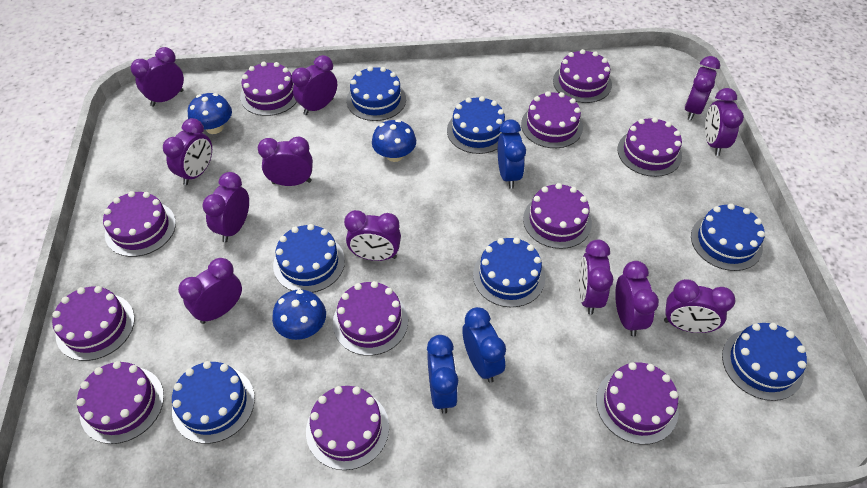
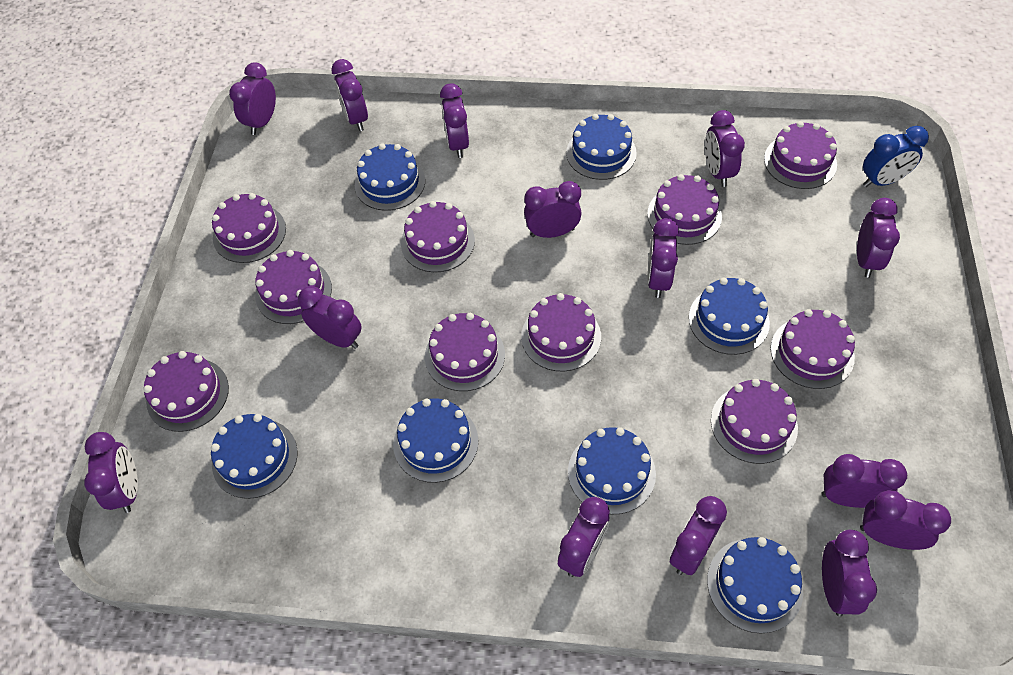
blue clock: [427,335,458,414] [463,307,506,383] [498,119,526,189] = 3 -> [863,126,929,187] = 1
blue mushroom: [188,93,232,134] [272,289,326,340] [372,119,416,162] = 3 -> none = 0
purple cake: [52,286,135,361] [76,361,164,444] [103,191,176,257] [240,62,297,116] [306,386,389,470] [333,281,408,356] [521,91,583,148] [523,183,592,249] [553,49,612,103] [596,362,679,445] [617,117,682,177] = 11 -> [143,351,229,432] [212,193,286,263] [255,250,332,324] [401,201,475,272] [425,313,505,391] [521,293,601,371] [647,174,722,245] [711,379,798,464] [764,121,837,189] [771,309,855,389] = 10
purple clock: [130,47,184,106] [163,118,212,185] [178,258,242,324] [202,172,249,242] [258,137,313,186] [292,55,337,115] [344,210,401,261] [579,240,613,315] [615,261,659,337] [664,279,735,333] [685,56,720,120] [705,88,744,156] = 12 -> [84,432,138,513] [229,62,276,135] [298,286,362,349] [331,59,368,131] [440,83,469,158] [524,181,582,238] [558,497,610,577] [647,218,679,298] [670,496,727,575] [705,110,745,187] [821,454,907,508] [822,530,877,617] [857,198,900,278] [860,490,951,550] = 14

